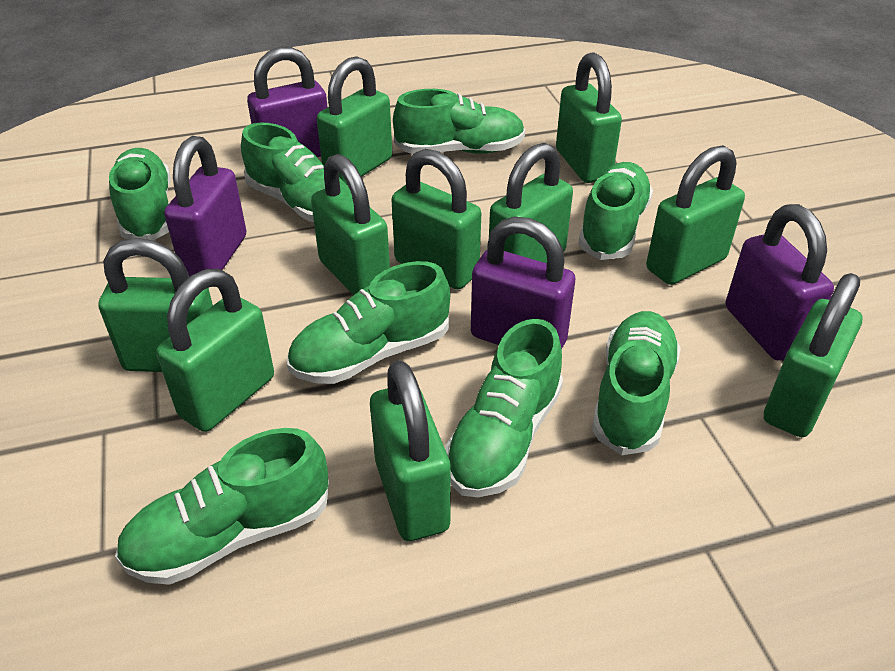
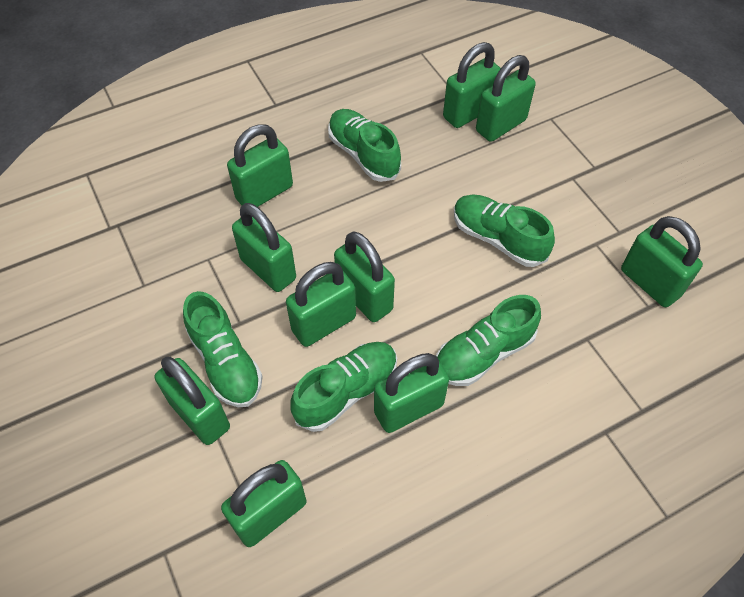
green shoe: [109,148,171,240] [115,428,329,585] [241,123,349,222] [287,261,450,384] [393,89,525,154] [445,319,563,497] [578,162,653,260] [592,311,681,455] = 8 -> [183,291,263,407] [290,342,397,432] [328,109,401,182] [436,295,541,386] [454,194,555,267] = 5
purple padlock: [164,136,246,277] [247,47,328,157] [471,217,575,349] [726,204,834,360] = 4 -> none = 0

